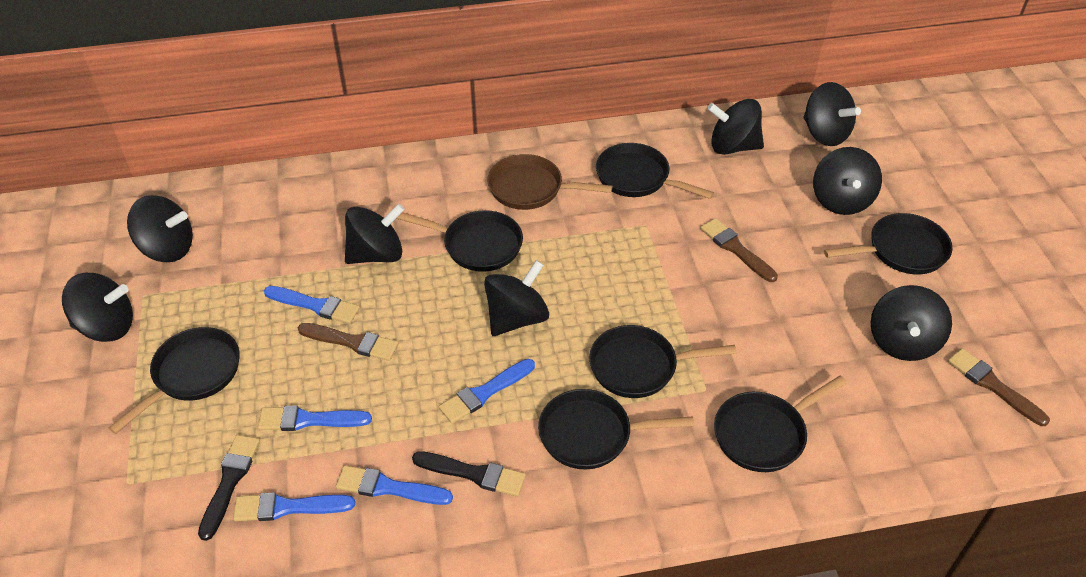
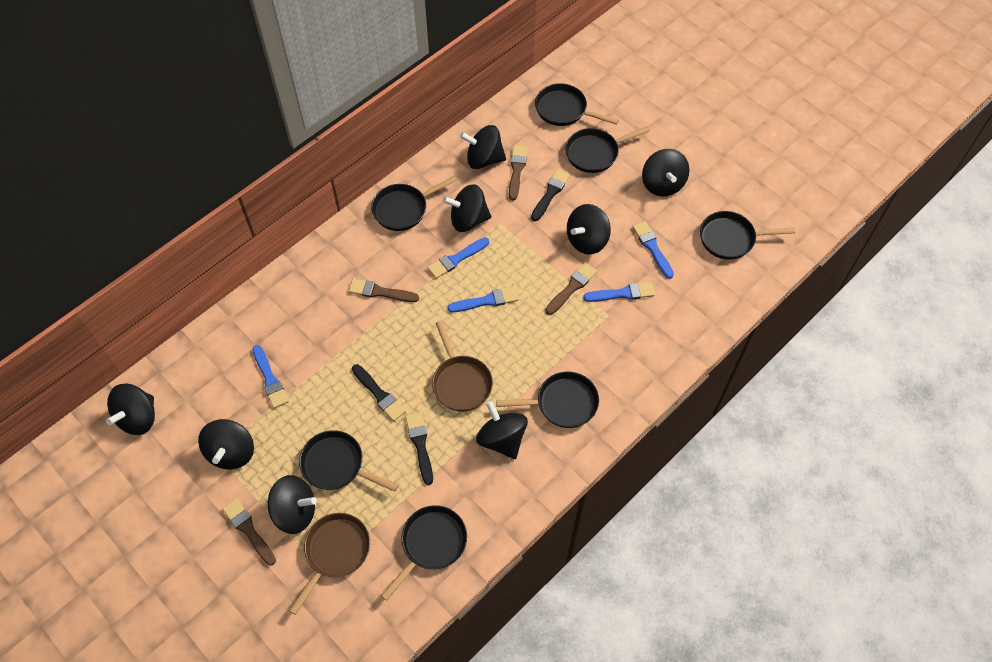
black brush: [198,435,260,541] [412,451,526,497] = 2 -> [352,364,406,421] [405,412,433,485] [531,169,571,221] = 3
brown brush: [298,323,399,361] [700,218,778,282] [948,348,1050,426] = 3 -> [222,498,276,566] [348,279,419,302] [509,145,528,200] [545,263,597,315] = 4
brown pan: [487,154,612,210] = 1 -> [289,513,370,615] [432,321,493,412] = 2

